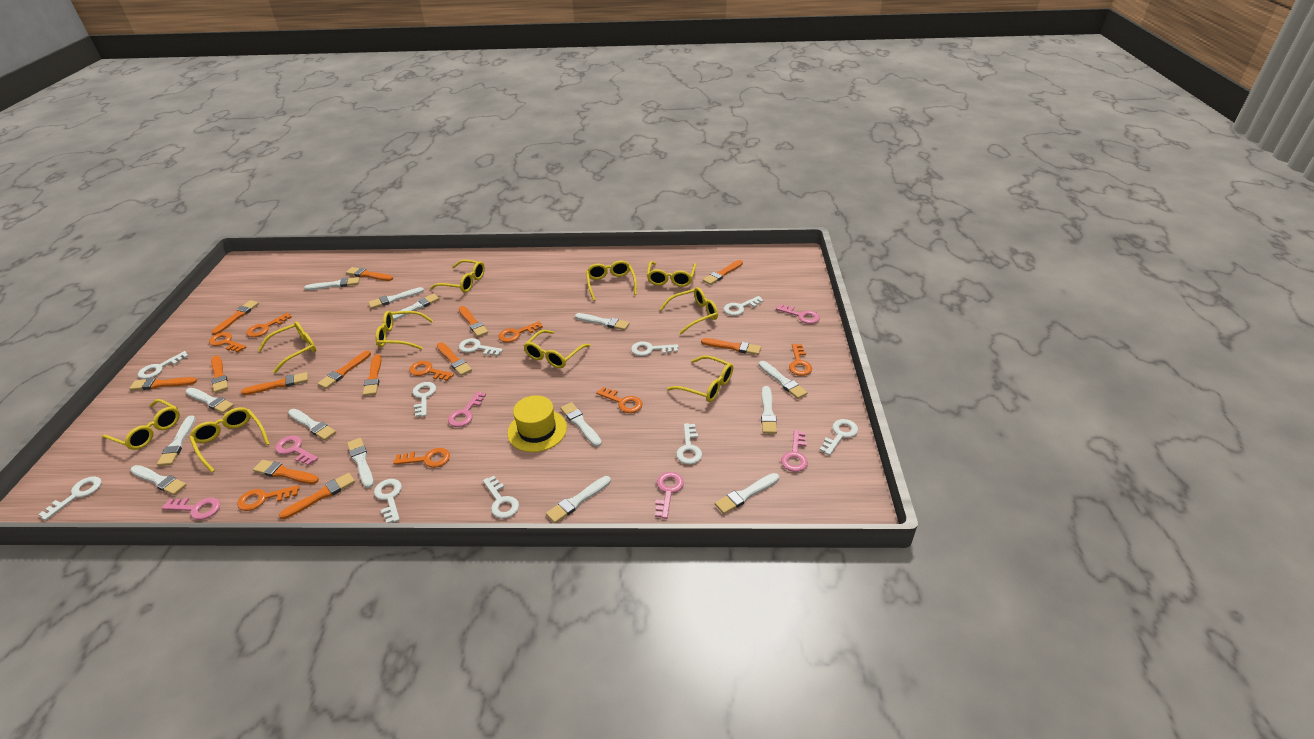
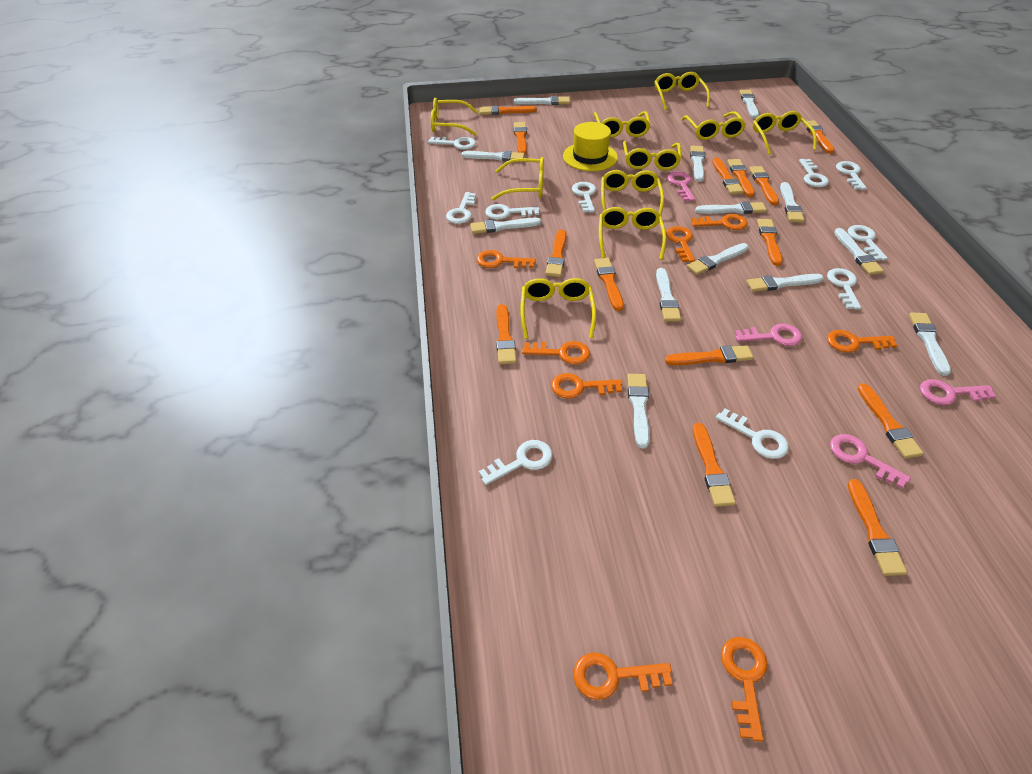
orange brush: [129,377,197,390] [211,300,259,335] [211,355,228,393] [241,372,308,395] [253,460,319,484] [279,473,355,519] [317,350,371,389] [346,267,393,281] [363,354,382,396] [437,342,472,376] [459,306,488,337] [701,338,761,355] [703,260,743,285] = 13 -> [479,105,537,115] [496,304,517,364] [513,122,527,154] [545,229,567,277] [594,258,624,311] [665,345,754,366] [693,423,736,507] [712,157,744,194] [727,159,755,197] [749,166,779,205] [757,219,783,266] [803,121,835,154] [848,479,907,576] [857,383,924,459] = 14
pink key: [161,498,220,520] [275,435,318,466] [448,391,486,427] [655,472,684,519] [776,304,820,324] [781,430,808,472] = 6 -> [667,172,695,201] [735,324,802,346] [830,434,911,489] [920,379,996,405] = 4
white brush: [130,465,187,495] [157,416,196,466] [185,388,234,413] [288,409,336,440] [304,277,360,290] [347,438,374,488] [368,287,424,309] [393,294,440,321] [546,476,611,523] [561,402,602,447] [575,313,630,330] [715,473,779,514] [759,361,808,399] [761,386,777,434] = 14 -> [461,151,525,161] [470,218,541,234] [514,96,570,105] [627,374,650,449] [656,268,681,321] [687,243,749,275] [690,145,705,182] [695,201,767,214] [739,89,759,119] [746,274,824,292] [780,182,804,223] [834,228,884,275] [909,312,951,376] = 13

